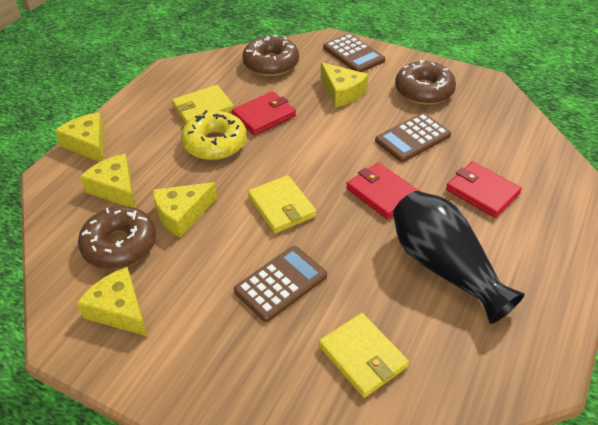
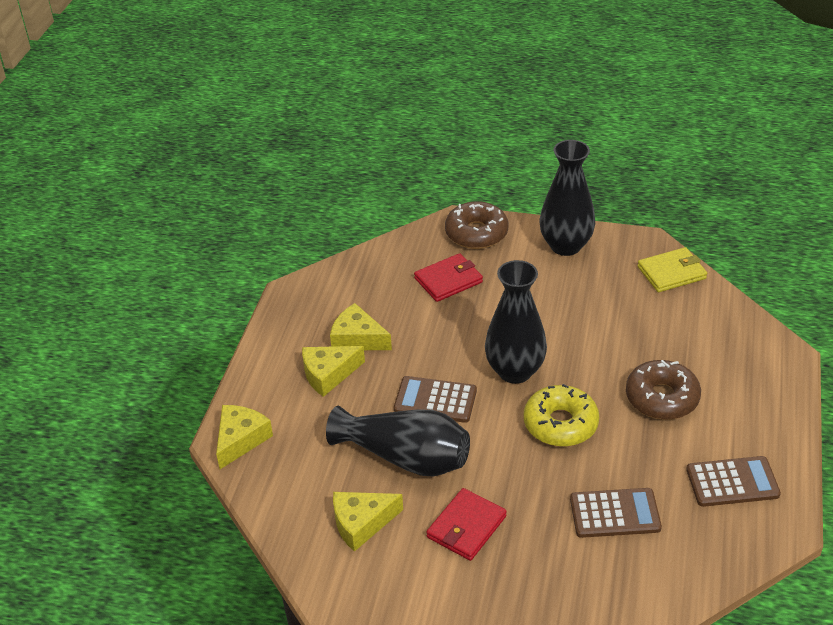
black vase: [393,191,524,324] = 1 -> [326,406,470,477] [485,260,547,384] [540,140,595,256] = 3
brown donut: [78,206,156,269] [242,35,299,76] [395,60,456,105] = 3 -> [445,201,508,249] [626,360,701,420] = 2
red wallet: [232,91,296,135] [346,162,419,219] [446,161,522,218] = 3 -> [414,253,483,302] [426,488,507,561] = 2
yellow cheese: [55,112,104,162] [76,267,147,336] [80,154,135,208] [152,182,217,238] [321,62,369,107] = 5 -> [216,405,273,469] [302,346,365,397] [330,303,392,350] [333,492,403,552] = 4
yellow wallet: [172,85,234,124] [248,175,316,234] [319,313,409,398] = 3 -> [637,247,707,292] = 1

